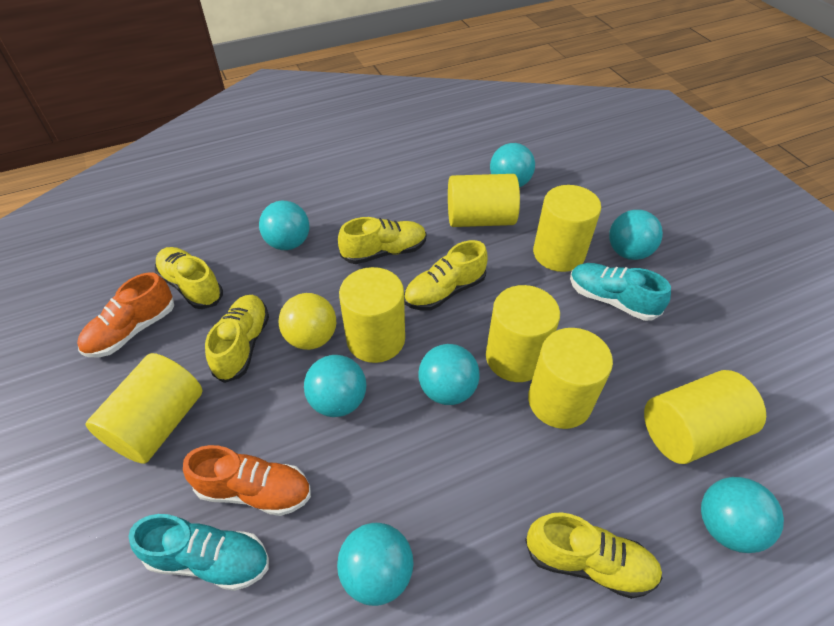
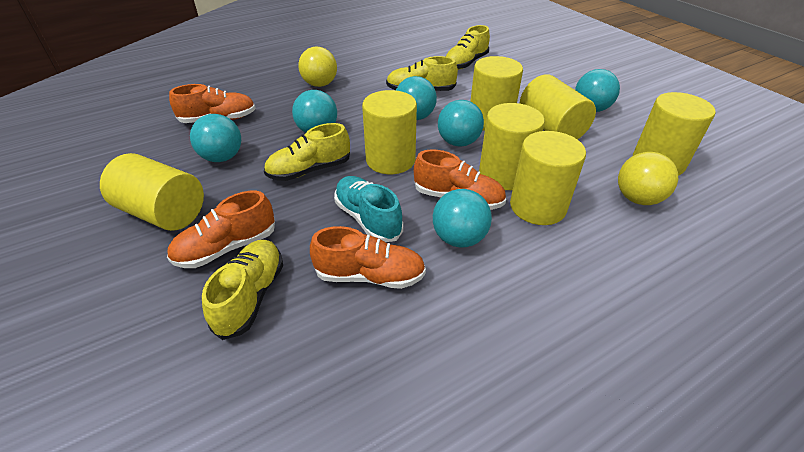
orange shoe: [77,272,174,357] [183,445,311,516] = 2 -> [167,191,275,268] [169,84,256,123] [310,226,426,289] [414,149,506,210] = 4
turquoise ball: [259,201,309,250] [304,355,366,417] [337,523,414,606] [418,344,479,405] [490,143,535,188] [609,210,663,260] [701,477,784,553] = 7 -> [190,114,241,162] [292,90,337,133] [396,76,437,120] [433,189,492,247] [438,100,484,147] [575,69,620,112] = 6
turquoise shoe: [128,514,269,591] [570,263,671,321] = 2 -> [334,176,403,242] = 1
yellow ball: [278,293,336,350] = 1 -> [298,46,337,87] [618,152,678,205] = 2
yellow shoe: [155,247,223,309] [205,295,269,383] [338,217,426,264] [404,240,488,311] [525,513,663,599] = 5 -> [202,240,283,340] [264,123,350,181] [386,56,458,91] [445,25,490,70] = 4

